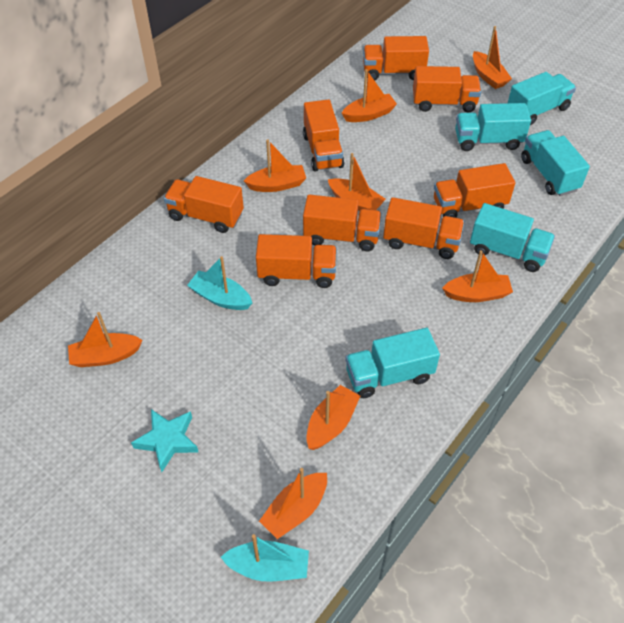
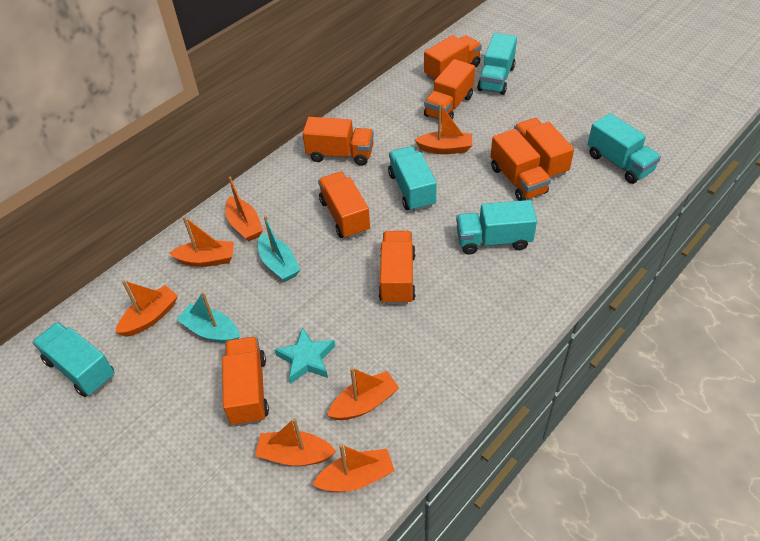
orange boat: [68,312,143,367] [244,139,306,192] [259,468,327,539] [306,385,360,450] [328,153,386,211] [342,69,397,122] [442,250,513,302] [473,26,512,89] = 8 -> [115,280,178,337] [169,216,234,267] [225,177,263,242] [255,418,336,466] [312,444,395,492] [327,367,399,420] [415,103,473,154] = 7

